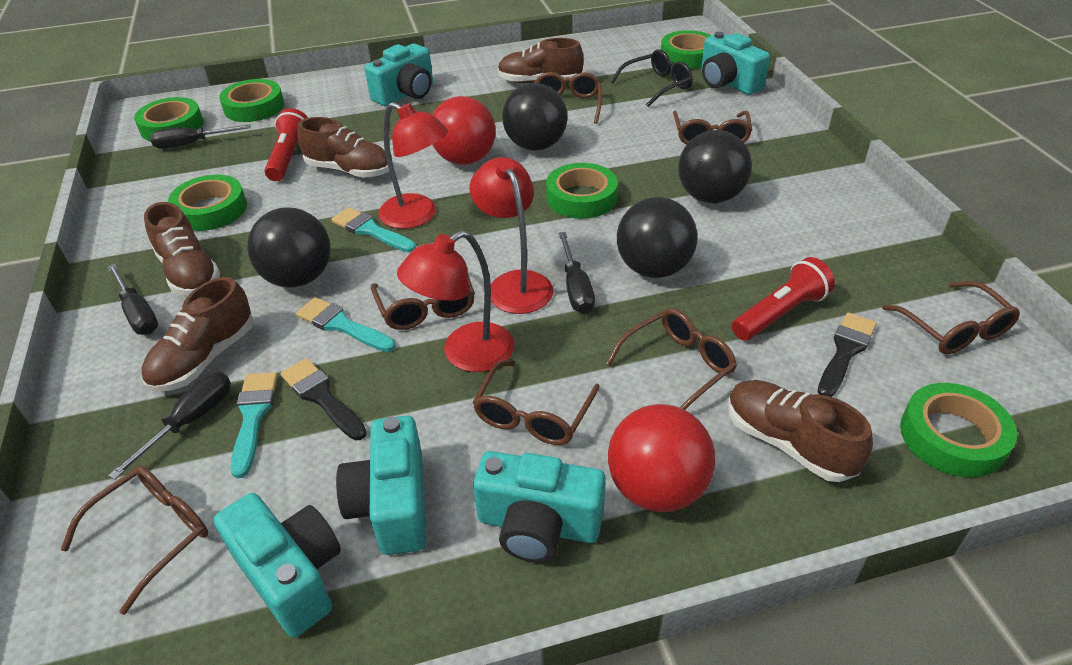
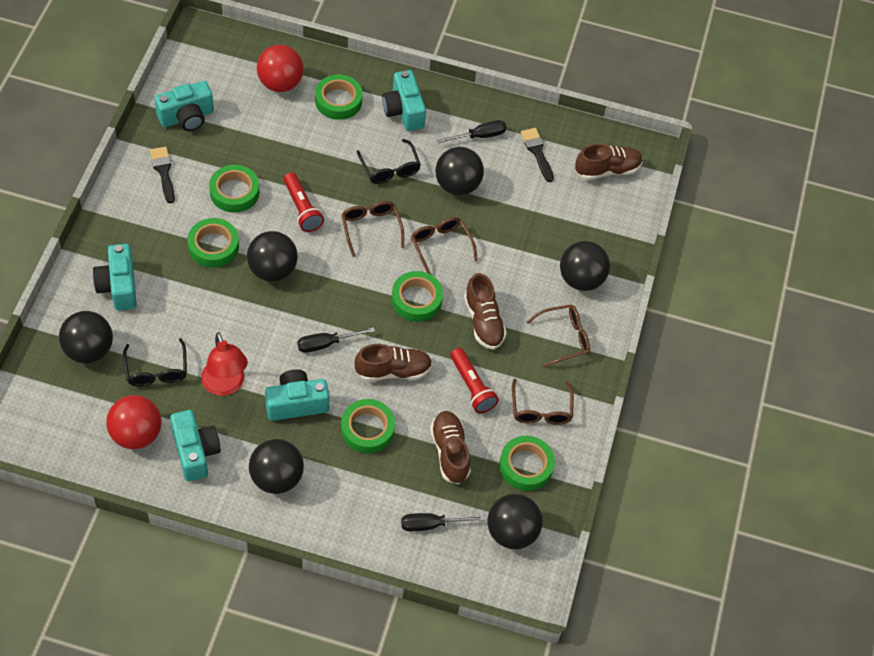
black ball: [247,207,331,288] [502,83,567,151] [617,197,697,278] [678,130,752,203] = 4 -> [59,311,113,363] [247,231,298,282] [249,439,304,494] [435,147,484,195] [488,494,543,549] [560,241,610,291] = 6
black glasses: [610,49,693,107] = 1 -> [123,338,187,386] [357,139,421,184] = 2
black screwdriver: [108,264,158,335] [108,372,231,480] [150,124,251,149] [559,232,595,314] = 4 -> [297,327,375,353] [401,513,485,531] [437,120,507,143] = 3
brown glasses: [60,466,208,615] [371,275,475,330] [472,360,600,445] [534,72,602,124] [606,308,737,410] [673,111,752,145] [882,281,1020,354] = 7 -> [341,201,404,257] [411,217,478,275] [512,379,574,425] [527,304,590,367] = 4
brown shoe: [141,277,254,392] [144,202,220,296] [297,117,389,178] [498,38,584,83] [728,380,873,482] = 5 -> [354,344,432,381] [430,411,471,484] [464,273,507,350] [575,144,643,180] = 4
red lamp: [378,102,448,229] [397,230,514,372] [470,157,553,314] = 3 -> [201,332,248,396] = 1
turquoise brush: [230,372,278,478] [296,297,395,352] [331,207,416,252] = 3 -> none = 0

